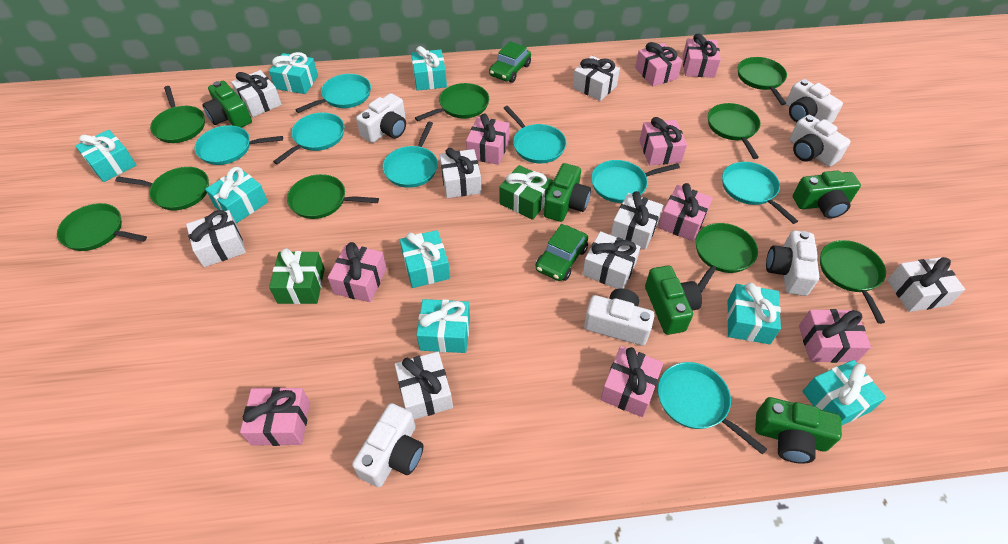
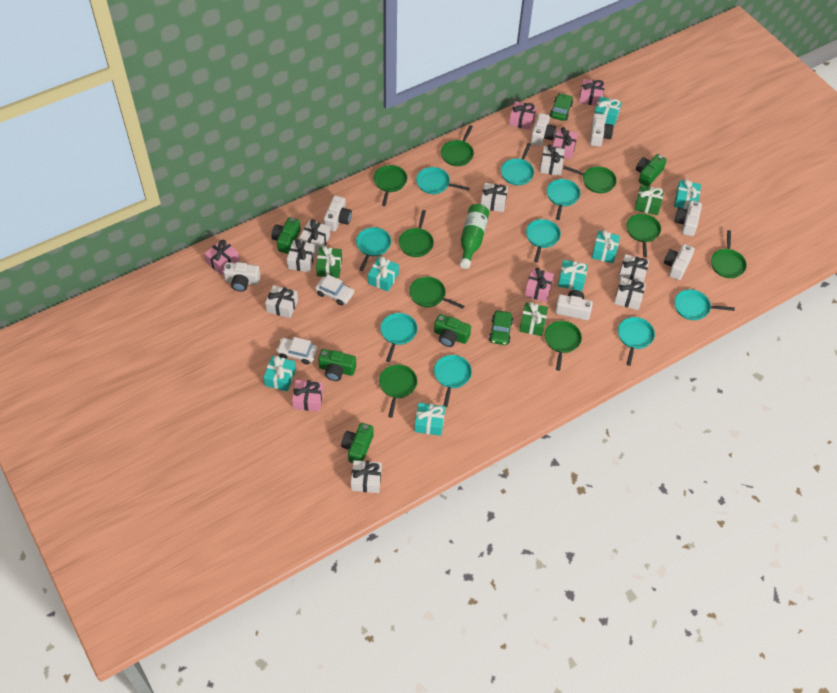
green bottle: none = 0 -> [460,204,489,269] = 1
green gift: [269,248,325,304] [499,165,553,220] = 2 -> [316,246,342,278] [519,302,548,336] [634,185,664,215] = 3
pink gift: [240,387,310,446] [328,242,387,302] [466,113,509,165] [600,346,663,417] [635,42,682,86] [639,117,687,165] [658,183,713,241] [682,33,721,78] [799,309,871,363] = 9 -> [204,239,239,275] [292,380,323,411] [509,101,537,130] [525,268,554,302] [553,127,578,159] [579,79,605,106] = 6
turquoise gift: [75,130,136,182] [205,167,268,223] [269,52,318,94] [400,230,450,288] [411,46,447,91] [416,299,470,353] [727,282,781,344] [802,360,886,426] = 8 -> [263,356,296,391] [368,257,399,291] [415,403,445,436] [558,260,588,291] [592,230,620,263] [595,97,622,126] [674,179,701,209] = 7
turquoise pan: [194,125,283,165] [273,113,345,164] [295,74,371,113] [383,122,438,188] [503,106,567,163] [591,160,680,203] [658,362,767,455] [722,162,798,224] = 8 -> [356,227,391,271] [380,313,417,362] [416,167,470,194] [434,355,472,407] [501,143,534,185] [526,219,561,263] [547,179,581,220] [618,317,655,366] [674,289,735,320] = 9
white camera: [352,403,424,487] [356,93,406,143] [584,288,655,346] [766,230,819,296] [786,79,843,123] [789,115,851,167] = 6 -> [223,262,260,292] [324,195,352,232] [530,113,556,146] [555,290,593,320] [590,113,613,147] [664,244,695,280] [674,201,702,236] = 7
white car: none = 0 -> [276,337,318,364] [315,275,355,305] = 2

